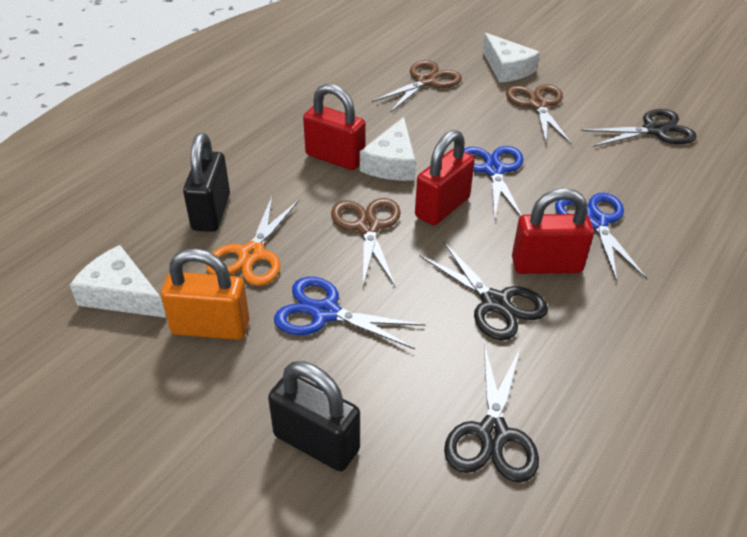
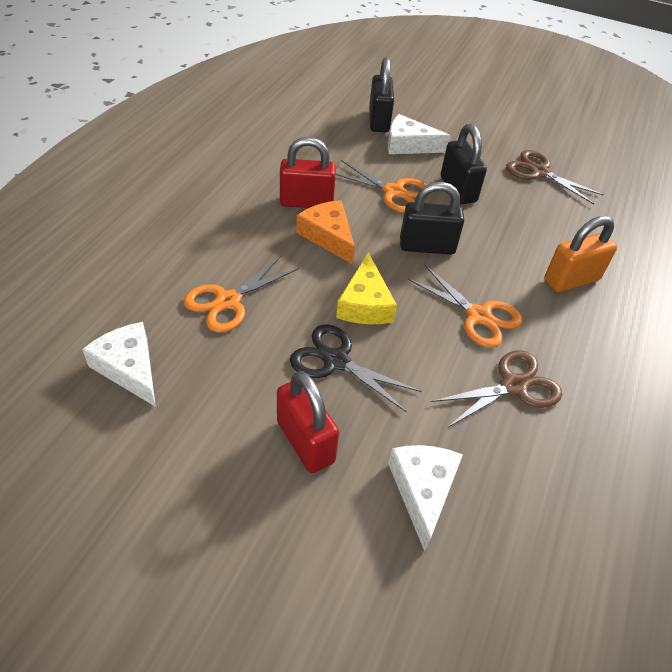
black padlock: [183,133,230,232] [268,361,360,472] = 2 -> [369,57,394,132] [400,182,464,255] [441,124,487,204] = 3
black scissors: [420,241,548,340] [444,344,539,483] [581,109,697,147] = 3 -> [290,324,422,413] = 1
blue scissors: [274,277,425,349] [464,146,523,221] [555,193,647,281] = 3 -> none = 0
brown scissors: [331,198,401,286] [372,60,462,113] [506,84,572,145] = 3 -> [431,350,562,428] [506,150,604,204] = 2
orange cheese: none = 0 -> [296,200,355,264] = 1
orange scissors: [206,197,299,286] = 1 -> [184,256,299,333] [336,160,427,213] [408,265,523,348] = 3
red padlock: [303,84,366,170] [415,130,475,226] [512,188,594,274] = 3 -> [277,371,339,473] [280,137,336,208] = 2
yellow cheese: none = 0 -> [336,252,397,324] = 1

